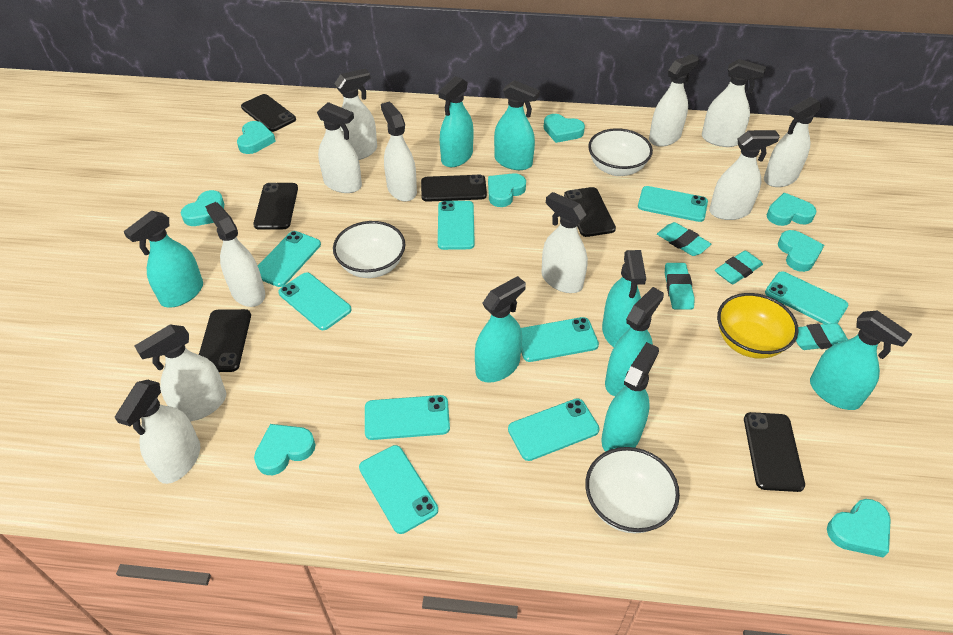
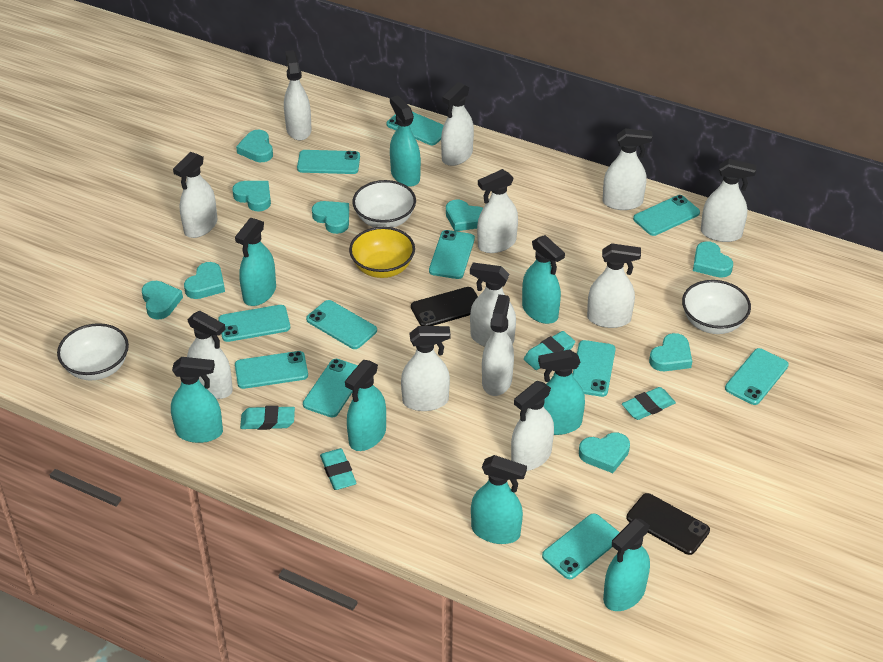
black phone: [199,309,251,372] [241,94,296,132] [253,183,298,230] [421,175,487,202] [564,187,616,237] [744,412,805,492] = 6 -> [411,287,478,326] [627,493,710,555] = 2
turquoise heart: [181,190,224,226] [237,121,276,154] [254,424,315,475] [488,173,526,207] [544,114,585,143] [767,193,817,226] [778,230,824,272] [827,499,891,558] = 8 -> [142,281,183,320] [184,262,225,299] [232,181,271,211] [236,130,273,162] [312,201,349,234] [446,199,483,231] [579,432,630,473] [649,333,692,371] [693,241,733,278] = 9
turquoise phone: [258,231,321,287] [278,272,351,330] [359,445,438,534] [365,395,450,440] [438,201,475,250] [508,398,600,461] [521,317,599,362] [638,186,708,222] [765,271,848,324] = 9 -> [218,305,290,342] [235,351,308,389] [297,150,360,174] [303,359,358,417] [306,300,377,349] [387,112,444,145] [429,230,475,279] [542,514,620,579] [572,340,616,397] [633,195,700,236] [725,348,789,405] = 11
white spray bottle: [115,380,200,484] [135,324,226,421] [205,202,265,307] [317,102,362,193] [334,69,377,160] [381,102,417,202] [541,192,588,293] [649,54,699,147] [702,59,766,147] [709,130,780,220] [764,97,822,187] = 11 -> [173,152,217,238] [187,310,233,399] [284,50,312,141] [401,326,451,411] [441,82,474,166] [470,263,516,347] [477,169,518,253] [482,294,514,396] [511,381,554,471] [587,243,641,328] [602,129,653,210] [701,159,757,242] = 12

